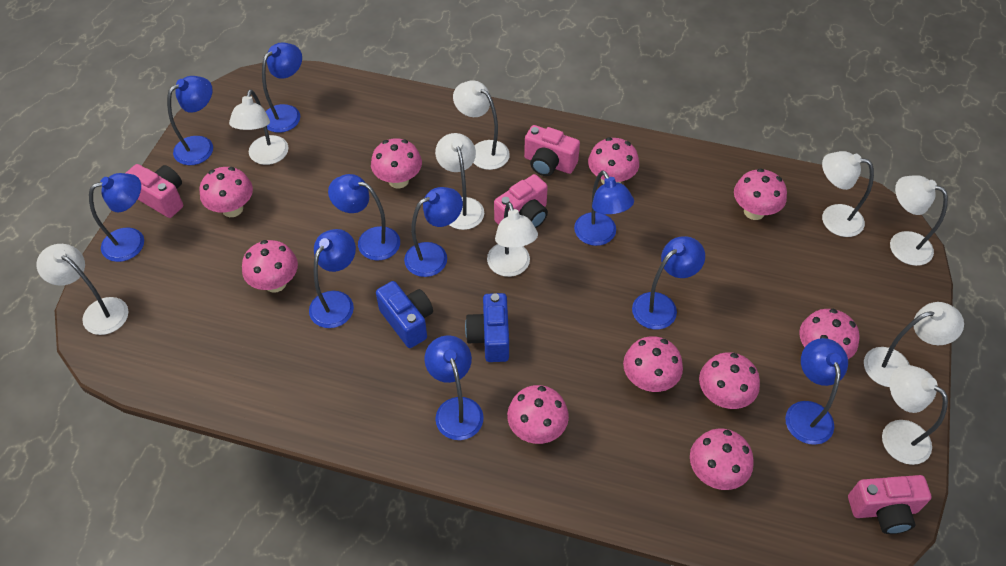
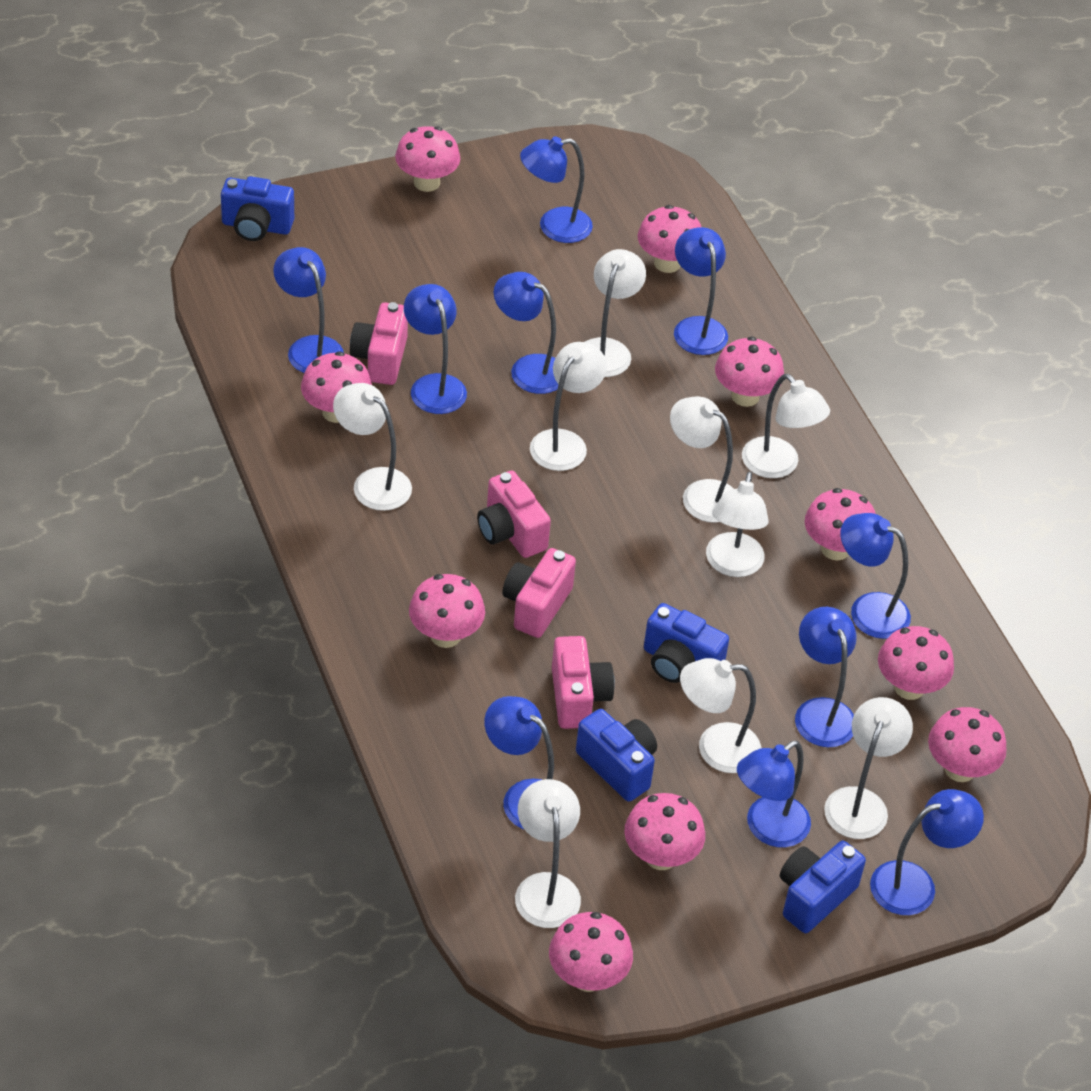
blue camera: [376,281,433,348] [465,293,509,362] = 2 -> [221,176,294,241] [576,709,657,802] [644,603,729,683] [780,841,866,933] = 4

